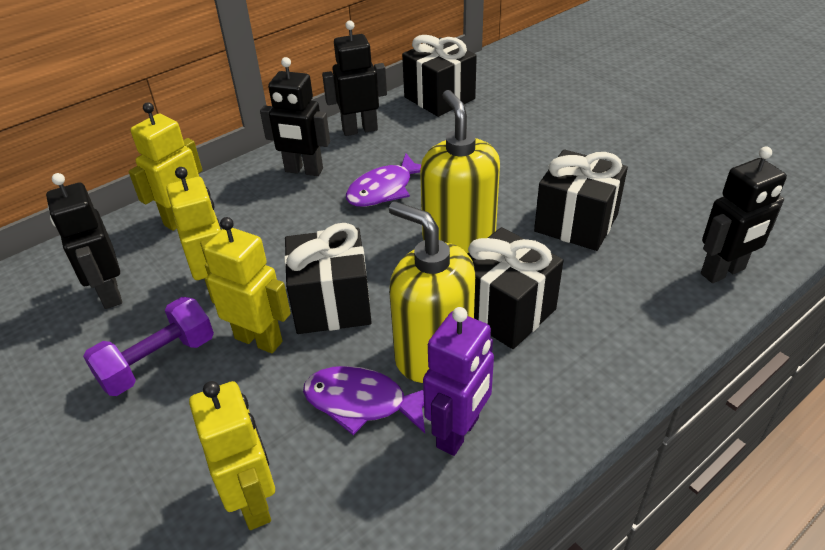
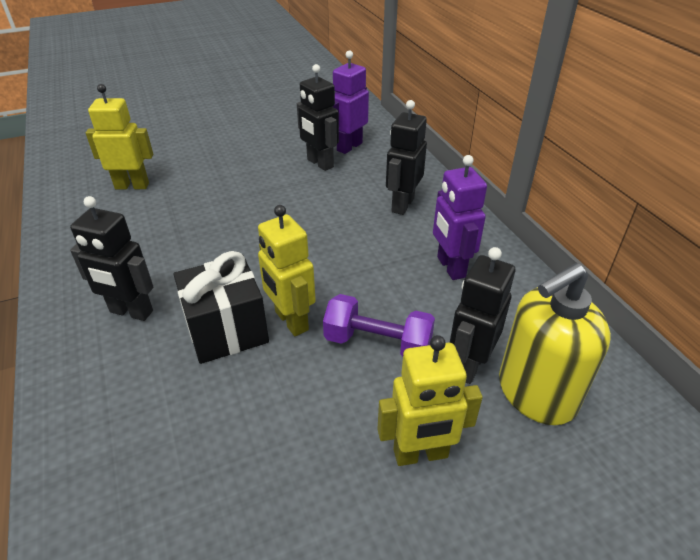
black gift: [284,223,372,334] [402,35,477,117] [468,227,563,349] [534,149,628,251] = 4 -> [173,251,269,364] = 1
purple fish: [303,366,425,435] [346,153,421,207] = 2 -> none = 0
purple robot: [423,307,494,456] = 1 -> [332,50,369,154] [433,155,487,280] = 2
yellow robot: [129,102,202,231] [166,167,222,303] [189,381,275,530] [203,217,291,353] = 4 -> [86,84,153,189] [258,205,316,336] [377,335,483,466] = 3
yellow soap dispenser: [389,201,475,383] [420,90,500,254] = 2 -> [499,263,611,425] = 1

